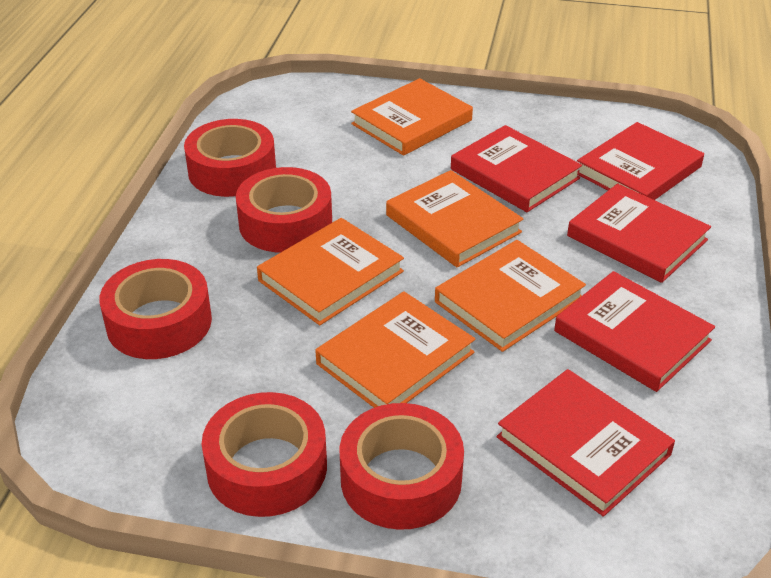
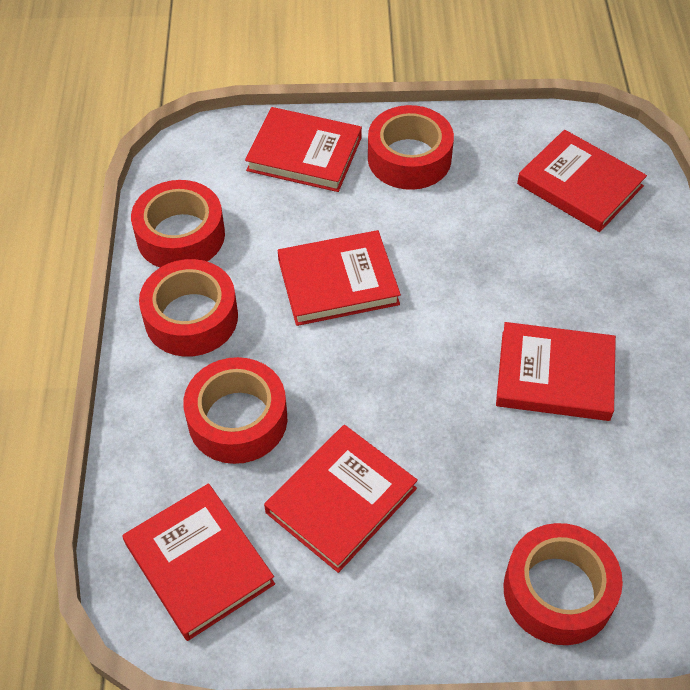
orange book: [257,218,404,325] [315,291,475,408] [351,78,473,156] [386,170,523,268] [435,240,586,352] = 5 -> none = 0
red book: [451,125,582,212] [497,369,675,517] [554,271,715,392] [567,183,711,283] [577,122,704,200] = 5 -> [123,483,275,641] [245,107,362,192] [264,425,418,573] [278,230,401,326] [496,322,616,421] [517,130,647,232] = 6

